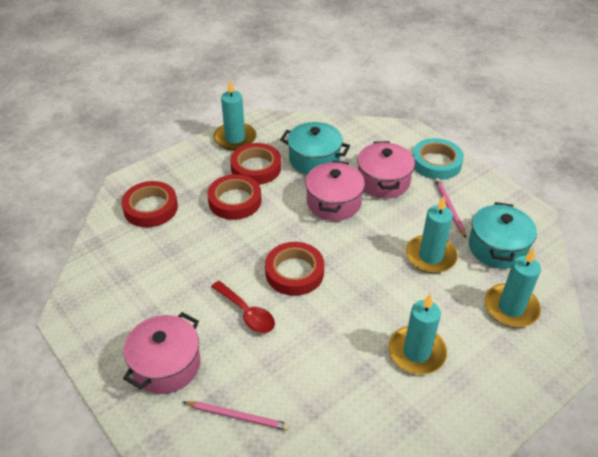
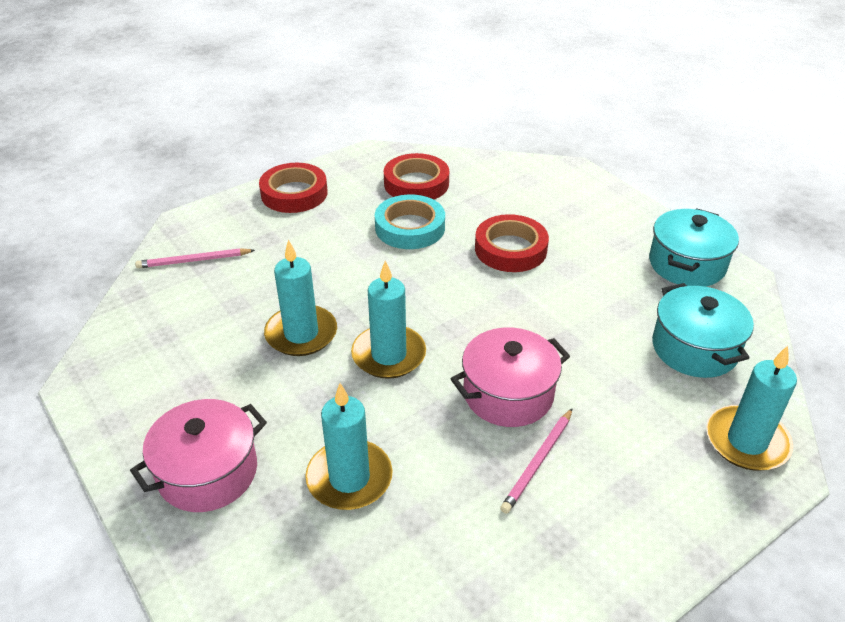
pink pot: [123,312,200,394] [305,161,365,221] [357,141,415,199] = 3 -> [130,399,267,512] [451,327,570,427] = 2
red spoon: [211,281,275,333] = 1 -> none = 0
red tape: [121,181,178,227] [207,174,261,220] [230,143,281,185] [265,242,324,296] = 4 -> [259,163,328,213] [384,153,449,200] [475,214,549,272] = 3

